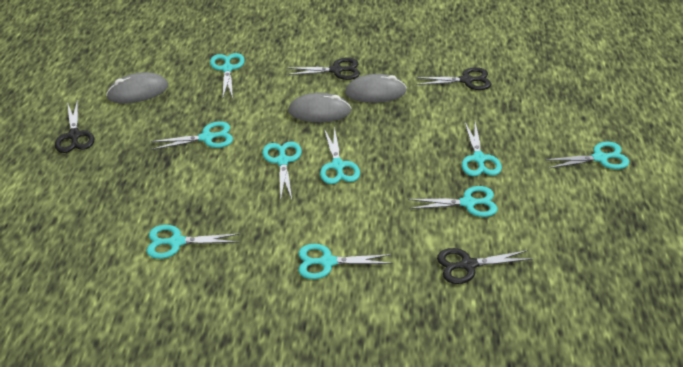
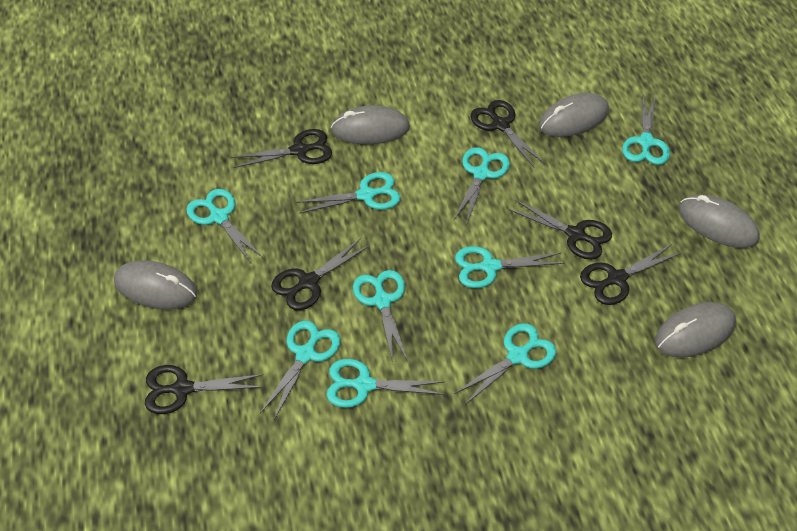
black scissors: [55,99,95,153] [286,58,360,80] [415,67,491,90] [437,248,531,284] = 4 -> [145,365,263,414] [231,129,332,168] [271,238,370,310] [470,100,545,167] [508,200,612,260] [580,244,681,305] = 6
grey mouse: [106,72,168,103] [288,93,352,122] [345,74,407,103] = 3 -> [114,260,198,310] [331,106,410,144] [539,93,609,137] [655,302,736,358] [679,195,760,248] = 5

